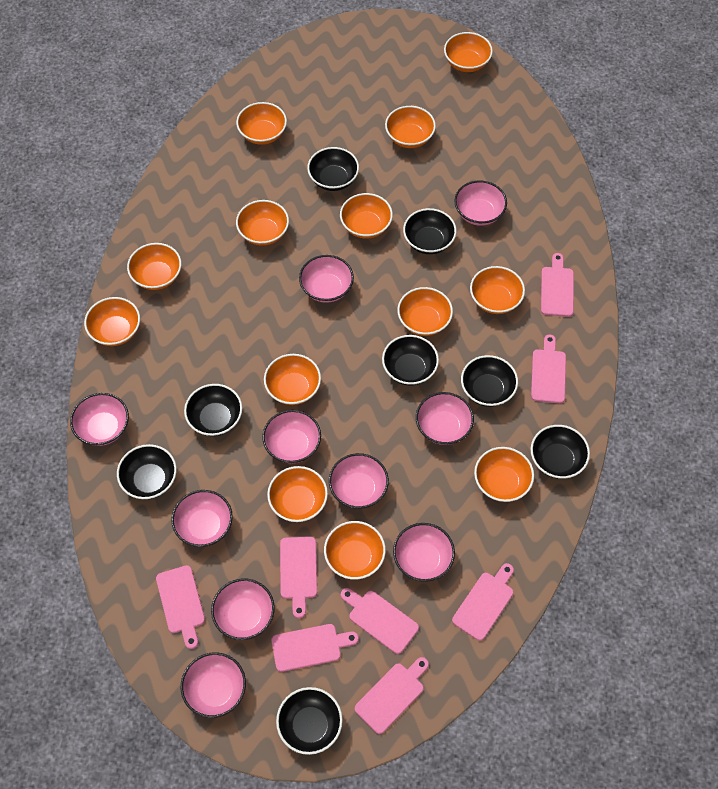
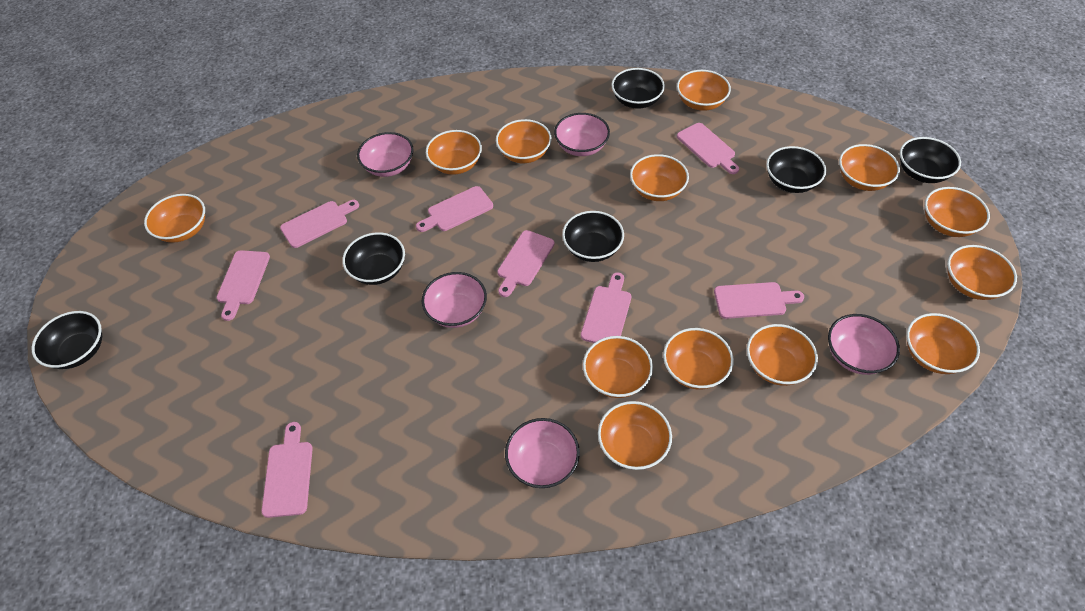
black bowl: [117,444,177,499] [184,384,242,436] [276,687,343,755] [307,147,359,191] [382,335,439,386] [403,208,457,254] [461,355,518,407] [531,425,590,479] = 8 -> [31,311,102,369] [342,232,405,285] [562,211,624,262] [611,68,665,109] [766,146,826,193] [900,137,961,183] = 6
pink bowl: [70,393,129,446] [171,490,233,547] [181,652,246,718] [211,579,275,640] [262,410,321,463] [299,255,354,303] [329,453,389,509] [393,523,455,582] [416,392,474,445] [454,180,507,226] = 10 -> [357,132,414,177] [422,272,487,328] [505,418,580,488] [554,113,610,156] [828,314,900,375] = 5

